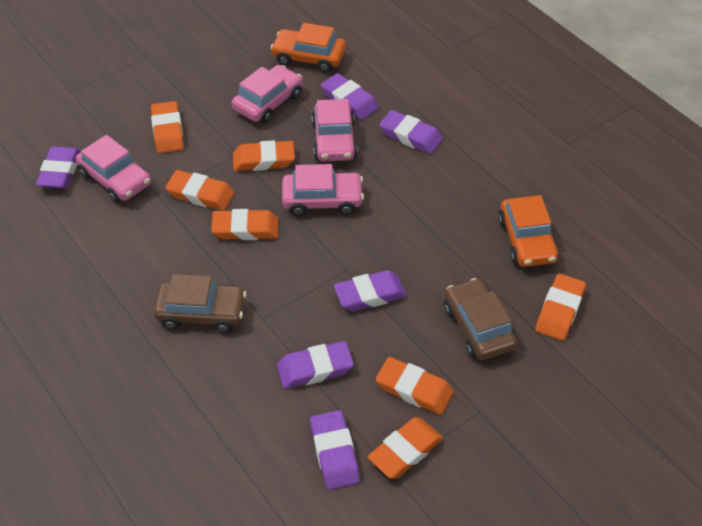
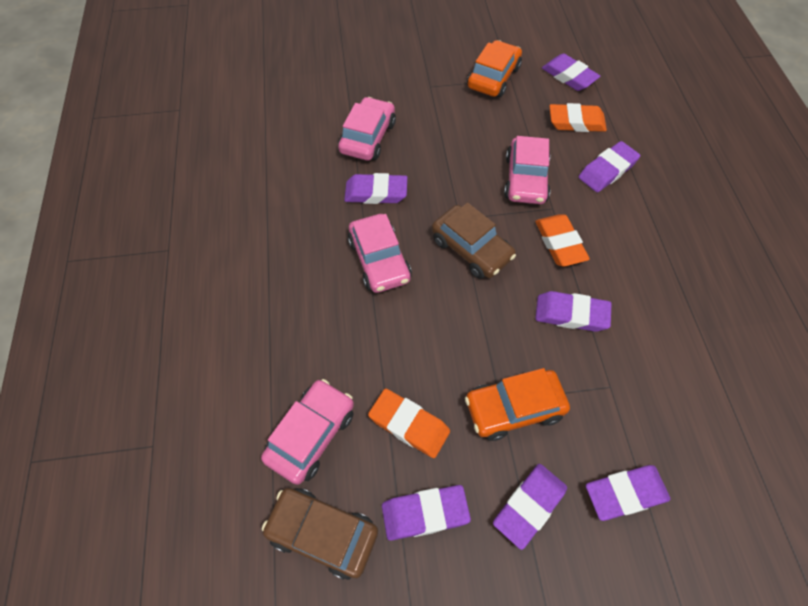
orange eraser: [151,101,184,153] [165,170,235,211] [211,209,279,240] [233,140,295,171] [368,417,443,479] [376,357,454,415] [535,274,586,341] = 7 -> [368,389,450,458] [535,214,590,267] [549,103,607,132] = 3
purple eraser: [36,147,81,188] [277,341,354,389] [310,410,360,490] [321,73,379,120] [334,270,407,311] [379,110,443,154] = 6 -> [344,173,407,204] [382,485,471,541] [493,464,567,550] [535,291,611,332] [542,53,600,91] [579,141,640,192] [586,465,670,521] = 7

